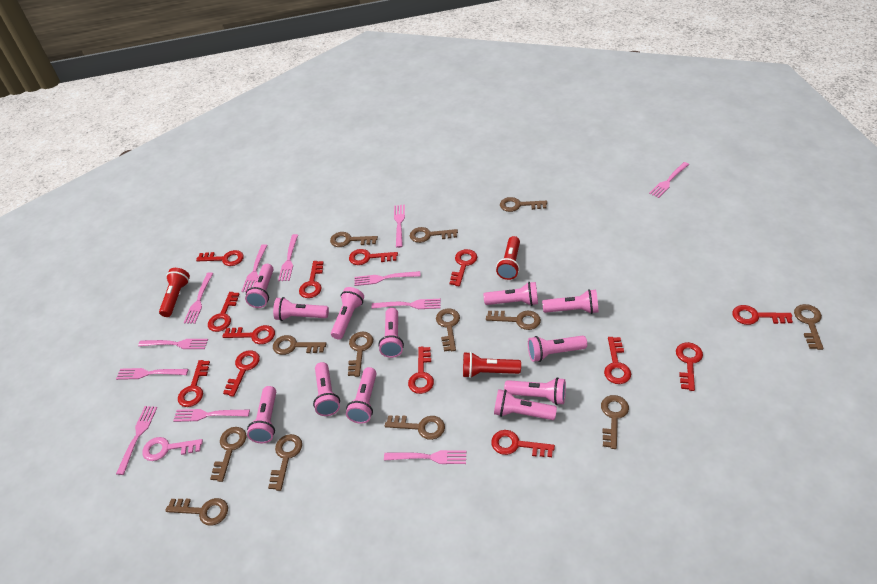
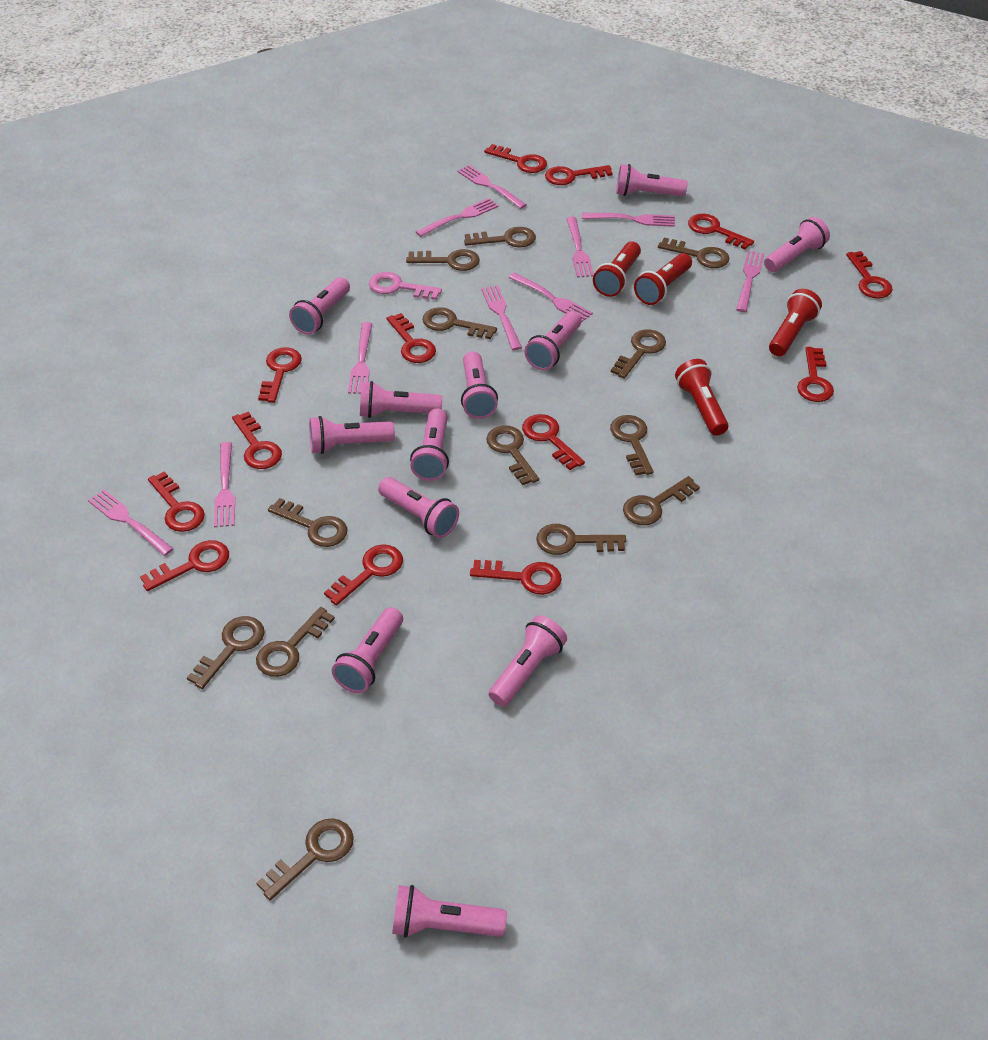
pink fork: [116,368,188,380] [116,406,157,475] [138,339,208,349] [173,409,250,422] [184,272,213,324] [241,244,268,292] [278,234,298,281] [354,271,421,286] [372,299,441,309] [384,450,466,464] [394,205,405,248] [649,162,689,198] = 12 -> [88,490,174,556] [214,442,235,527] [348,322,372,394] [416,198,499,237] [457,165,527,209] [481,285,522,350] [508,272,593,322] [566,217,594,278] [582,213,675,227] [736,251,764,312] = 10
red flashlight: [159,268,190,317] [463,352,521,378] [496,236,520,280] = 3 -> [593,242,641,297] [634,253,692,305] [675,359,728,436] [769,289,822,356] = 4

